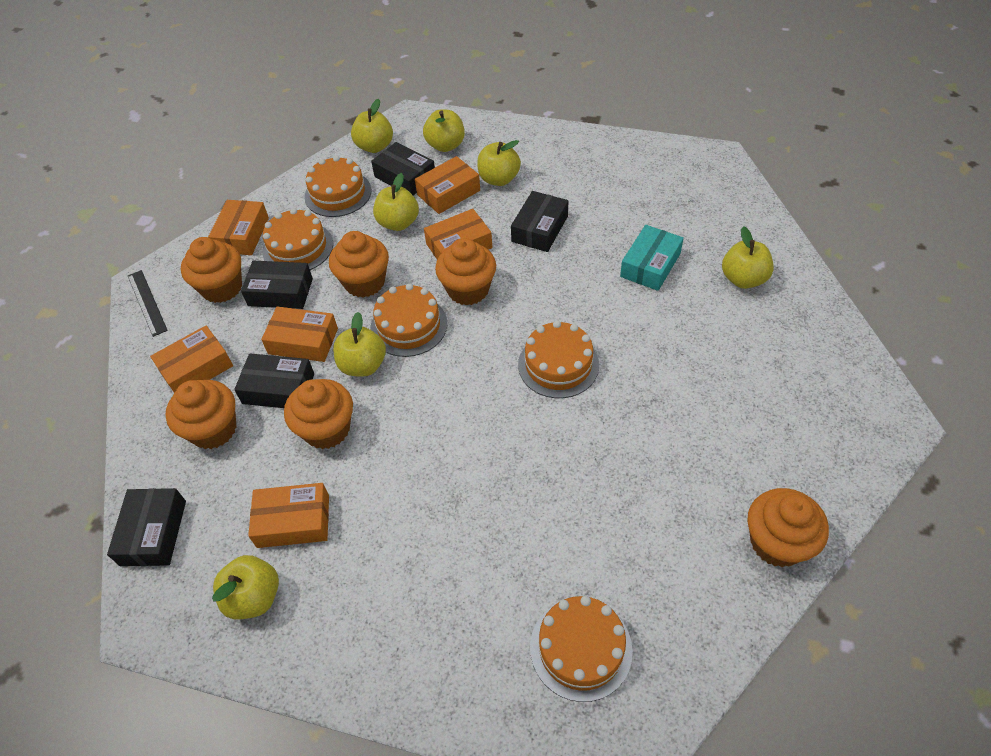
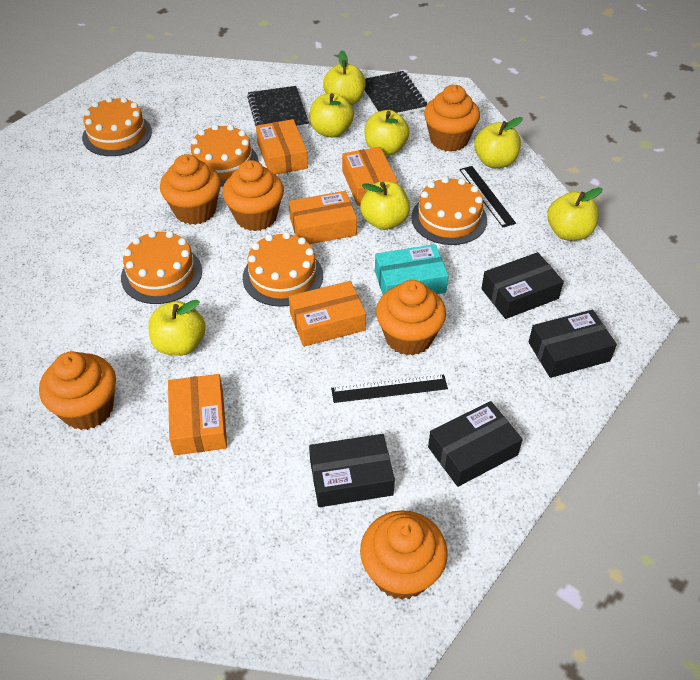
black box: [107,488,186,566] [234,353,314,408] [241,261,313,309] [371,142,435,196] [511,191,568,252] = 5 -> [309,434,395,507] [428,401,523,487] [481,252,564,319] [529,310,617,378] = 4
black notebook: none = 0 -> [247,86,309,128] [364,71,427,115] = 2
black ruler: [128,270,168,337] = 1 -> [331,374,448,403] [459,166,516,227] = 2
orange box: [150,326,233,393] [208,200,269,255] [248,483,329,548] [261,306,338,362] [415,156,480,214] [424,209,492,259] = 6 -> [168,374,227,455] [256,119,308,175] [289,191,357,244] [289,281,366,347] [342,147,397,206] = 5

